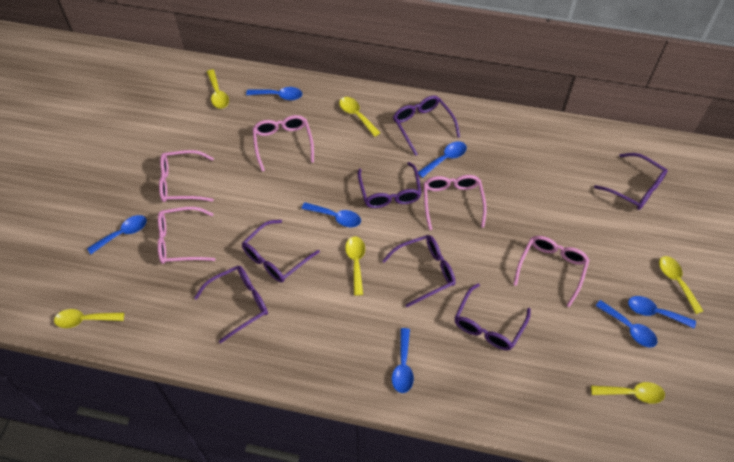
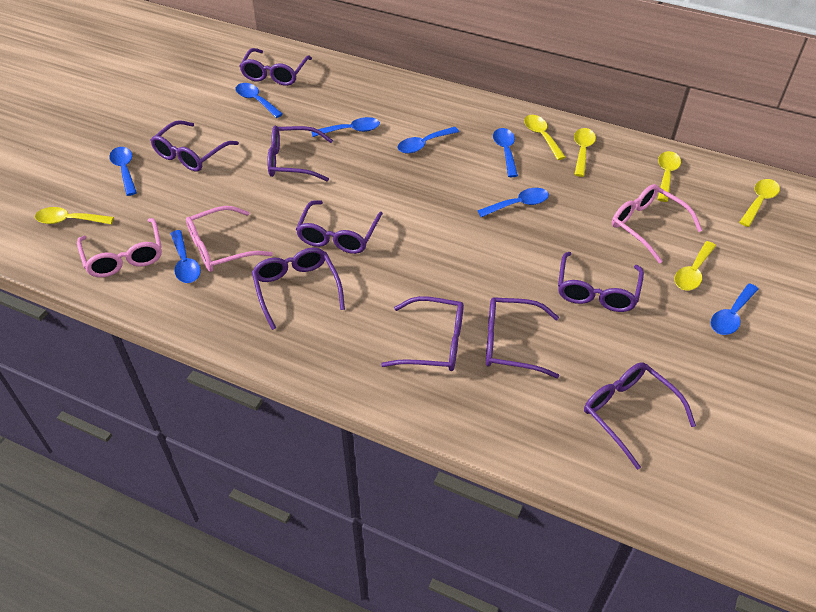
blue spoon: [87,215,147,254] [246,87,302,100] [301,202,361,227] [392,328,414,393] [418,141,467,178] [595,300,657,348] [628,296,696,328] = 7 -> [109,147,137,196] [170,230,201,283] [236,83,283,118] [311,117,380,137] [398,127,459,154] [477,188,549,217] [493,128,518,177] [711,283,759,335] = 8
pink glasses: [158,207,215,264] [159,150,214,202] [252,115,314,171] [424,175,486,230] [513,236,589,307] = 5 -> [77,218,162,277] [186,206,273,272] [612,184,702,264] = 3
purple glasses: [194,266,268,343] [242,220,320,283] [358,162,422,208] [382,235,456,307] [393,95,460,156] [455,283,531,350] [594,153,668,210] = 7 -> [151,120,239,171] [240,48,312,86] [252,247,345,330] [267,126,333,181] [296,200,383,254] [381,296,464,371] [486,297,559,378] [558,252,644,312] [584,362,696,470] = 9

